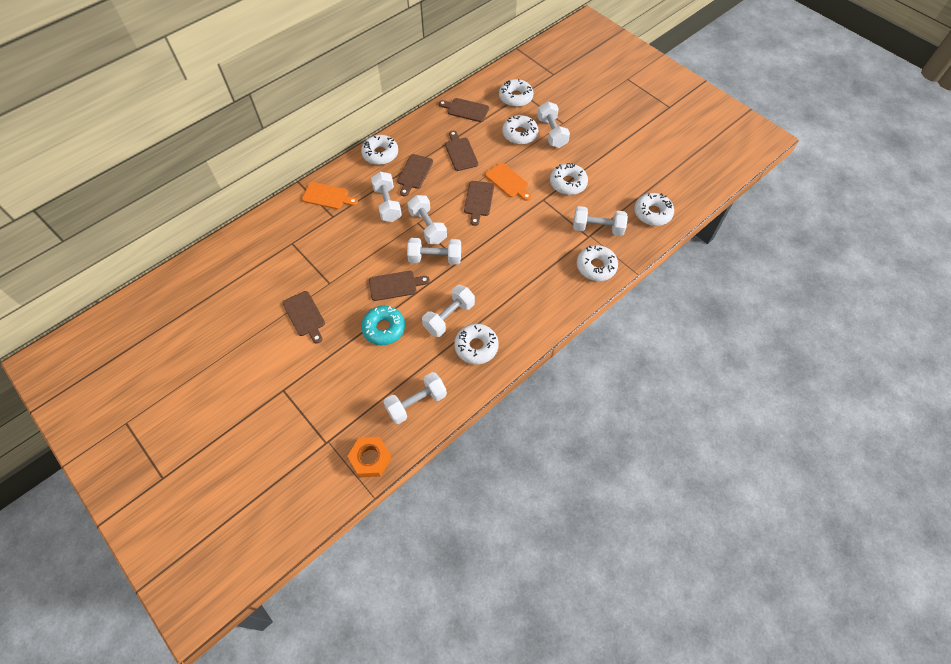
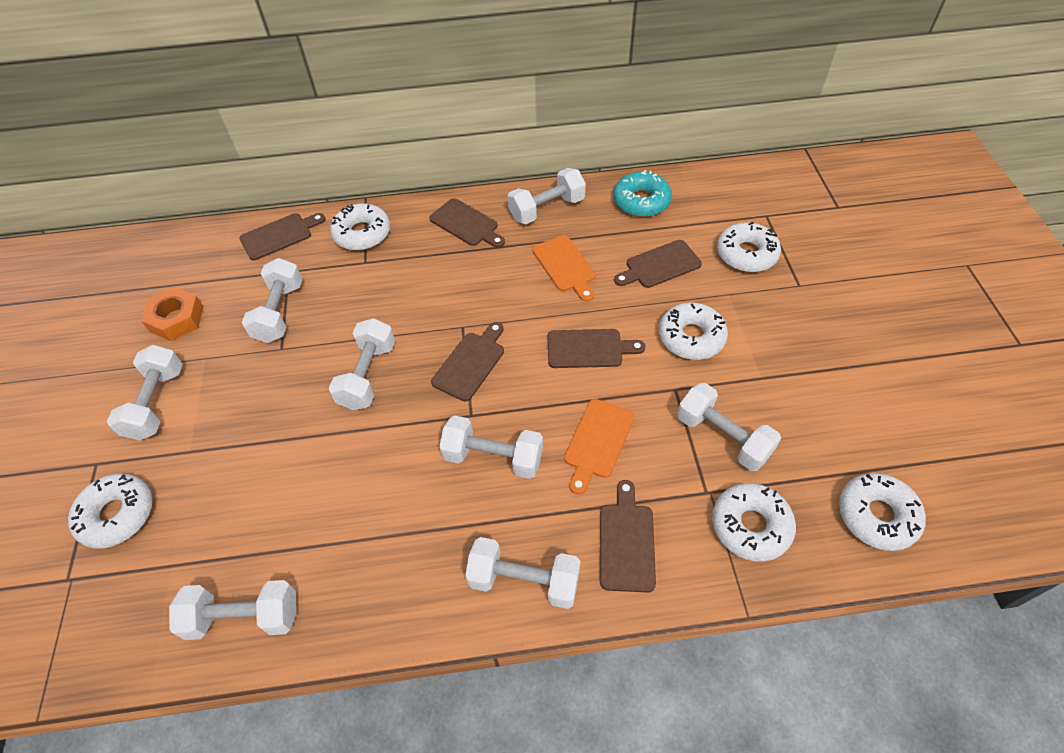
white donut: [361,135,398,165] [454,324,499,364] [499,79,534,107] [502,115,538,145] [550,163,588,195] [577,245,618,281] [634,193,674,226] = 7 -> [68,474,153,549] [330,203,390,250] [659,302,728,360] [712,483,796,562] [717,222,781,272] [839,473,926,551] = 6
white dumbbell: [371,172,402,222] [384,372,447,424] [407,195,447,244] [407,238,461,265] [422,285,475,337] [538,102,570,148] [573,206,628,236] = 7 -> [107,345,183,440] [169,580,297,640] [242,258,303,343] [329,318,395,410] [439,415,543,479] [465,537,581,609] [508,168,586,224] [677,383,781,471] = 8

